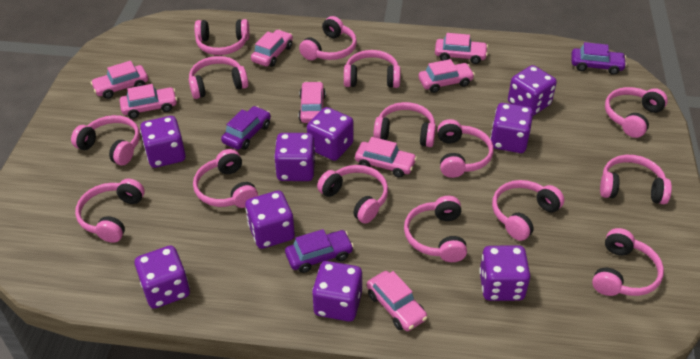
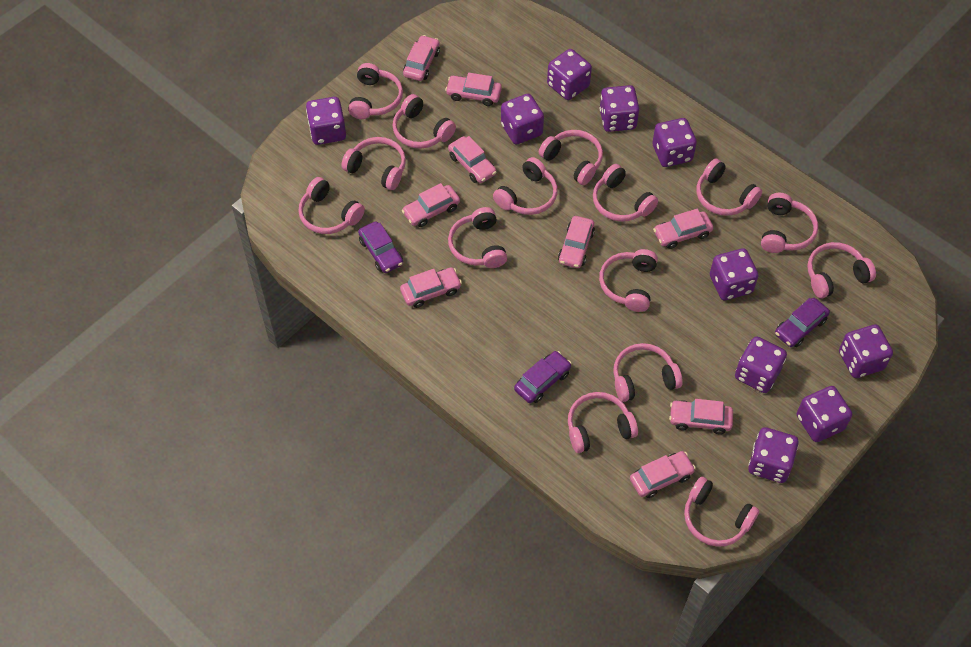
pink car: [90,61,148,99] [120,84,177,119] [251,30,293,67] [298,81,326,123] [355,137,417,178] [367,271,427,331] [418,59,475,93] [435,33,488,64] = 8 -> [400,267,462,308] [402,183,460,227] [403,35,440,81] [445,73,502,106] [448,136,496,183] [558,216,595,268] [630,451,696,498] [653,209,713,249] [669,399,733,434] = 9
purple dice: [135,246,190,309] [140,116,186,168] [245,191,295,249] [274,133,315,181] [307,107,354,161] [312,261,362,322] [479,246,530,301] [490,103,533,153] [508,65,557,116] = 9 -> [306,97,346,145] [501,94,544,145] [547,49,592,100] [599,85,639,132] [652,118,697,167] [710,248,758,300] [735,336,787,393] [748,427,799,483] [797,386,852,442] [839,325,893,378] = 10

